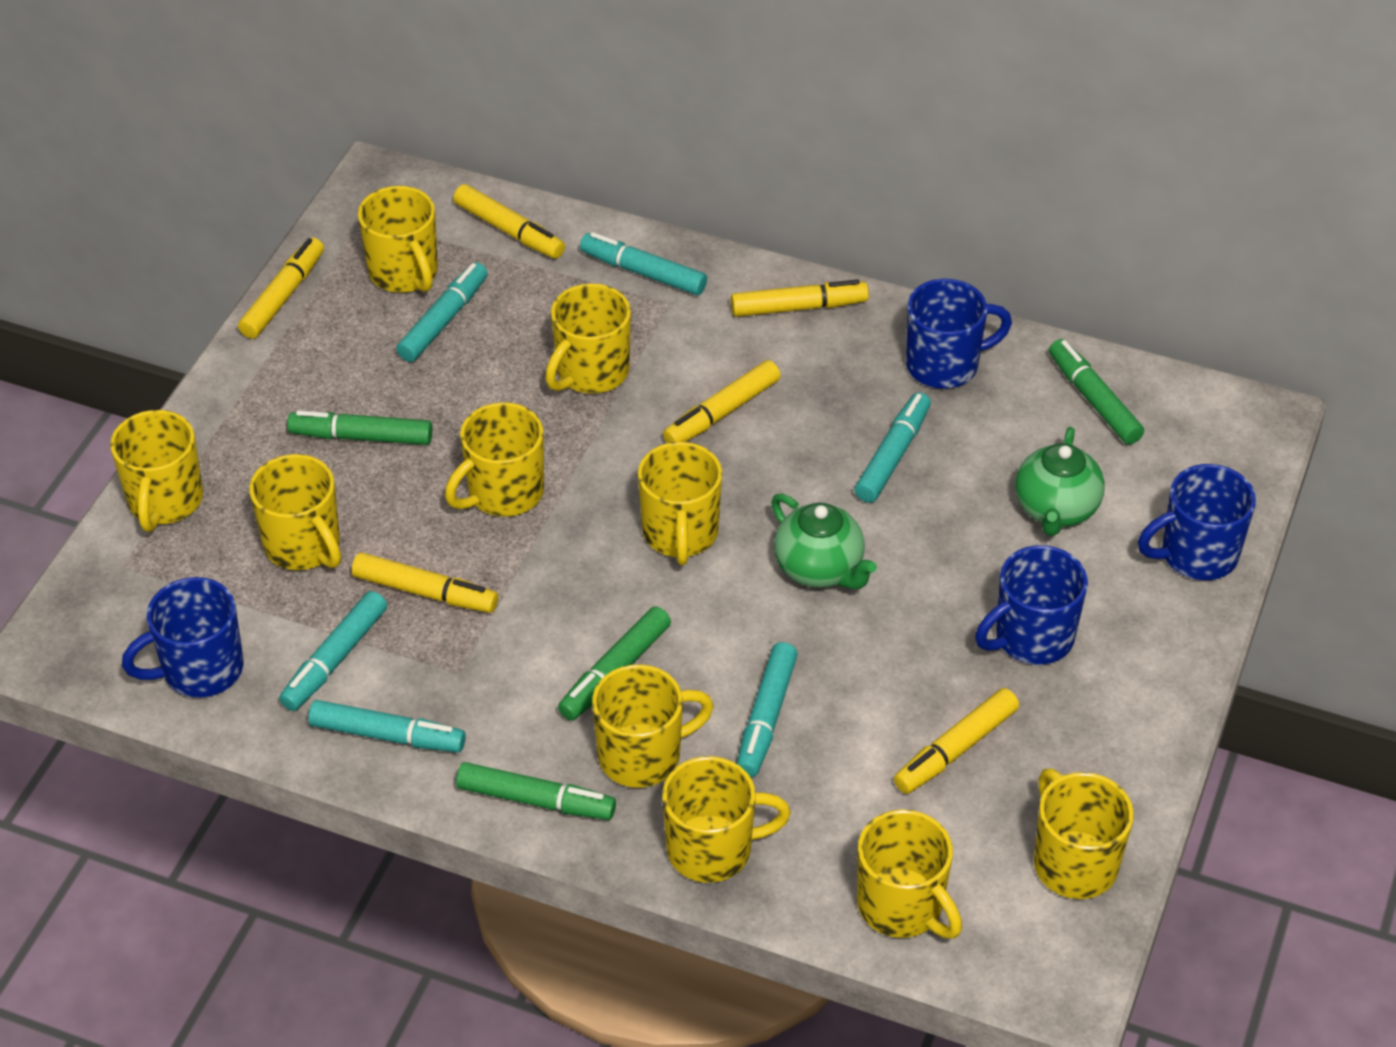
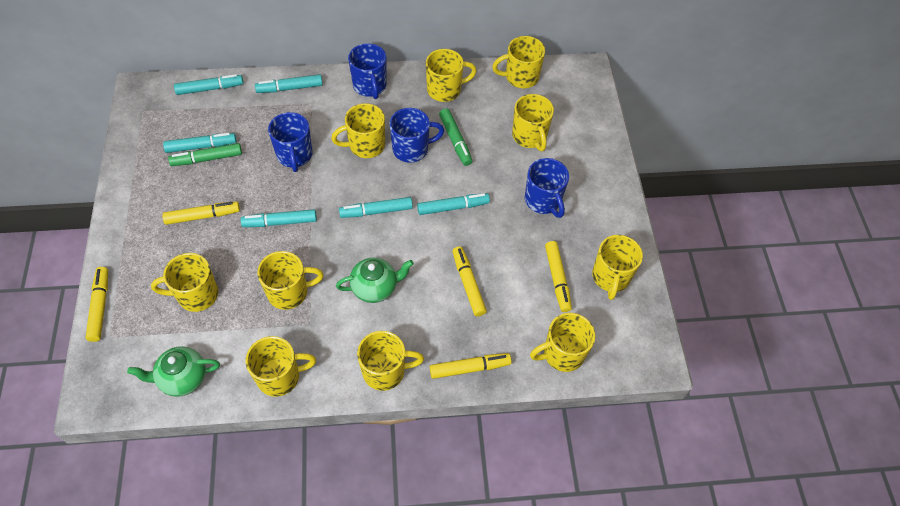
green marker: [287,410,432,445] [456,762,616,820] [558,606,671,721] [1049,339,1144,445] = 4 -> [168,143,242,166] [439,108,472,166] = 2
yellow marker: [238,237,324,339] [352,552,498,613] [453,184,565,259] [663,360,781,443] [731,279,869,317] [894,688,1019,794] = 6 -> [85,267,108,342] [162,201,240,225] [430,353,511,379] [452,246,487,317] [545,241,572,312] = 5

